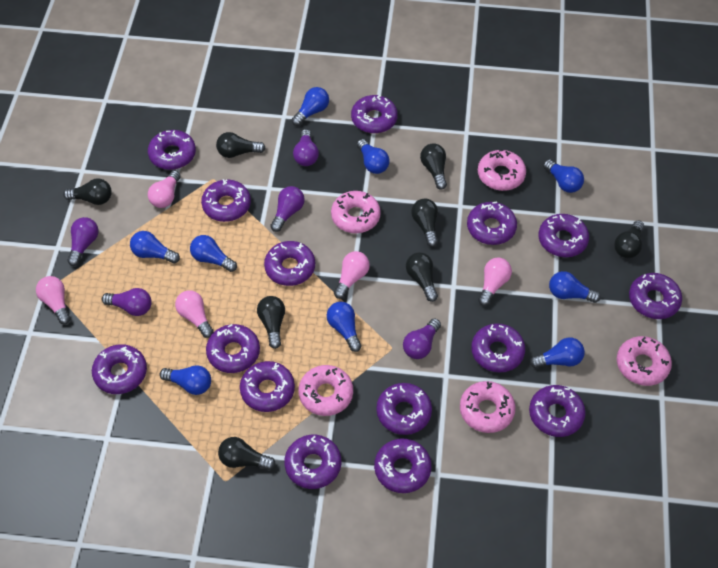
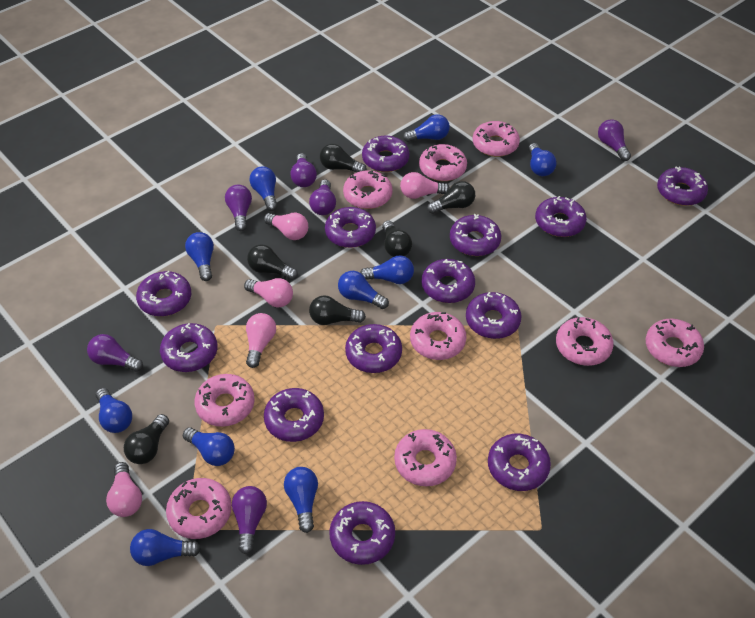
black light bulb: [63,178,112,205] [216,132,265,158] [218,437,276,470] [257,296,285,349] [406,252,438,302] [411,198,438,247] [420,143,447,190] [614,220,644,258] = 8 -> [124,414,169,464] [247,244,298,280] [309,295,366,325] [320,144,367,172] [382,220,412,257] [427,181,475,214] = 6
blue light bulb: [130,231,180,263] [160,365,211,395] [190,235,237,272] [292,87,329,126] [327,302,362,352] [357,139,390,174] [530,337,585,368] [543,159,584,193] [549,271,601,303] = 9 -> [96,388,132,433] [130,529,201,566] [183,427,235,466] [185,232,214,281] [250,166,278,211] [284,467,318,533] [338,271,389,309] [360,255,414,284] [403,114,450,142] [528,143,556,176] = 10
pink donut: [298,365,353,416] [331,191,381,233] [460,381,516,433] [478,149,526,191] [617,336,672,386] = 5 -> [166,478,232,539] [194,374,255,427] [343,170,392,209] [394,429,457,486] [410,312,467,360] [419,144,467,181] [473,121,520,157] [556,317,613,366] [646,319,704,367] = 9
purple donut: [92,344,147,394] [148,130,196,170] [201,179,251,222] [206,324,260,373] [240,361,295,412] [264,241,315,286] [284,435,341,489] [351,95,398,133] [374,439,432,493] [376,383,432,435] [467,202,517,245] [471,323,525,373] [529,385,586,437] [538,214,589,257] [629,273,682,319] = 15 -> [136,271,191,316] [160,323,218,372] [264,388,324,442] [325,207,376,248] [329,501,395,565] [345,324,402,373] [362,136,410,172] [422,259,475,303] [450,214,501,256] [466,292,522,339] [488,434,551,491] [535,196,587,237] [657,166,708,206] = 13
purple light bulb: [67,217,98,266] [102,288,152,316] [270,186,305,232] [293,129,319,166] [403,318,441,359] = 5 -> [87,334,143,372] [225,185,252,231] [232,486,267,554] [290,153,317,187] [309,179,336,215] [598,120,631,161] = 6

